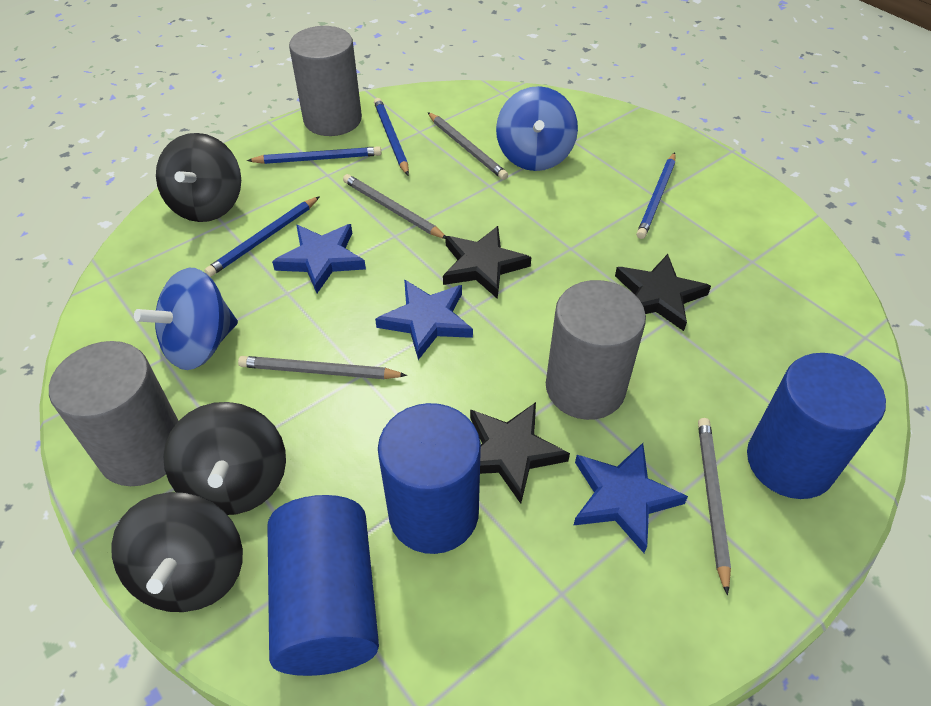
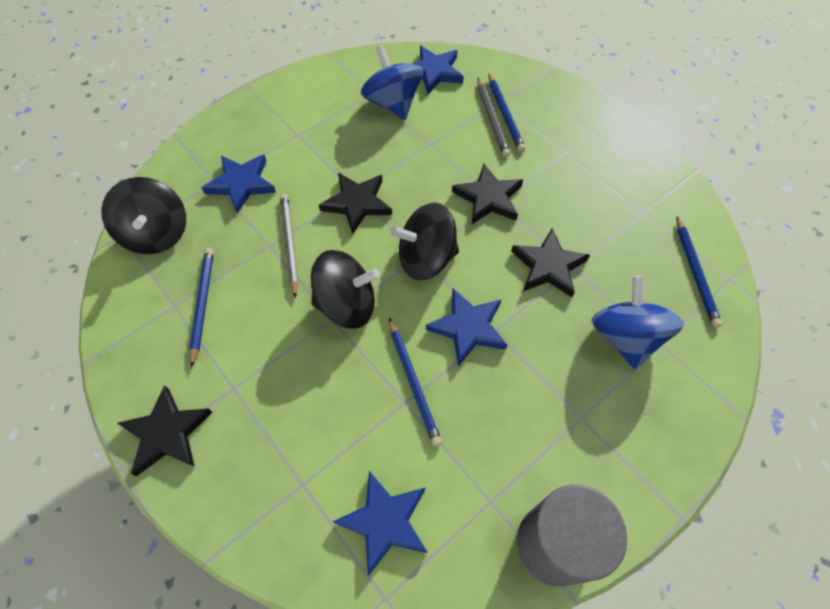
black star: [443,226,531,299] [470,402,570,504] [615,254,711,331] = 3 -> [117,385,212,476] [319,173,392,234] [452,164,523,224] [511,228,590,297] = 4
blue cylinder: [267,495,379,676] [378,403,481,554] [747,353,886,499] = 3 -> none = 0
blue star: [272,224,366,293] [375,279,473,360] [574,443,688,553] = 3 -> [202,155,276,214] [333,471,427,575] [411,46,464,94] [426,288,507,367] = 4
grey cylinder: [49,341,179,486] [289,26,362,136] [546,280,646,420] = 3 -> [517,485,627,586] = 1
grey pencil: [238,356,407,379] [343,174,445,239] [428,112,508,180] [698,418,731,595] = 4 -> [280,193,298,298] [477,78,510,157] = 2

